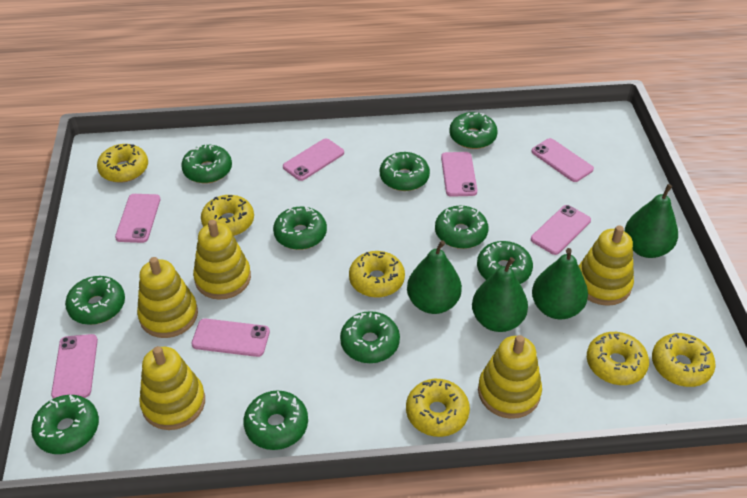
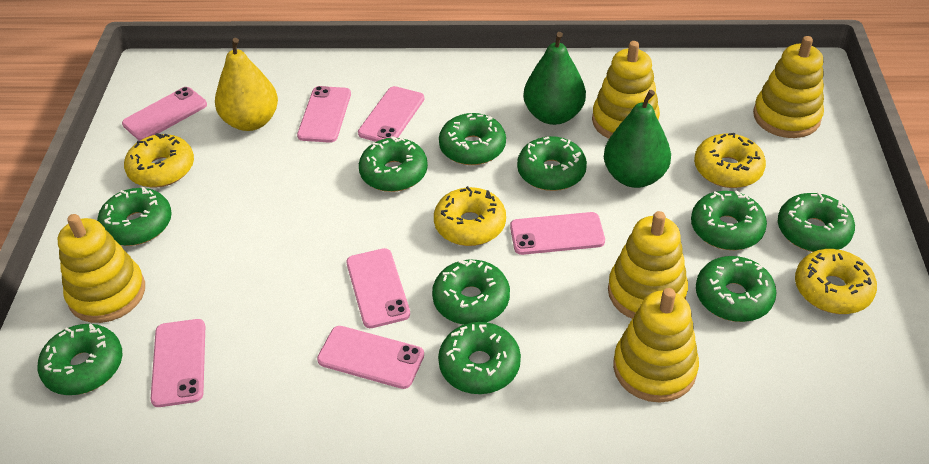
green pear: [407,240,462,314] [472,257,528,332] [532,248,588,319] [624,184,678,258] = 4 -> [523,32,586,125] [604,90,671,188] = 2
yellow donut: [97,144,148,183] [201,195,254,236] [349,251,405,298] [406,379,470,437] [587,332,649,385] [652,333,716,387] = 6 -> [124,133,194,187] [434,186,506,246] [694,133,766,188] [795,249,877,314] = 4
yellow pear: none = 0 -> [215,38,278,131] = 1

